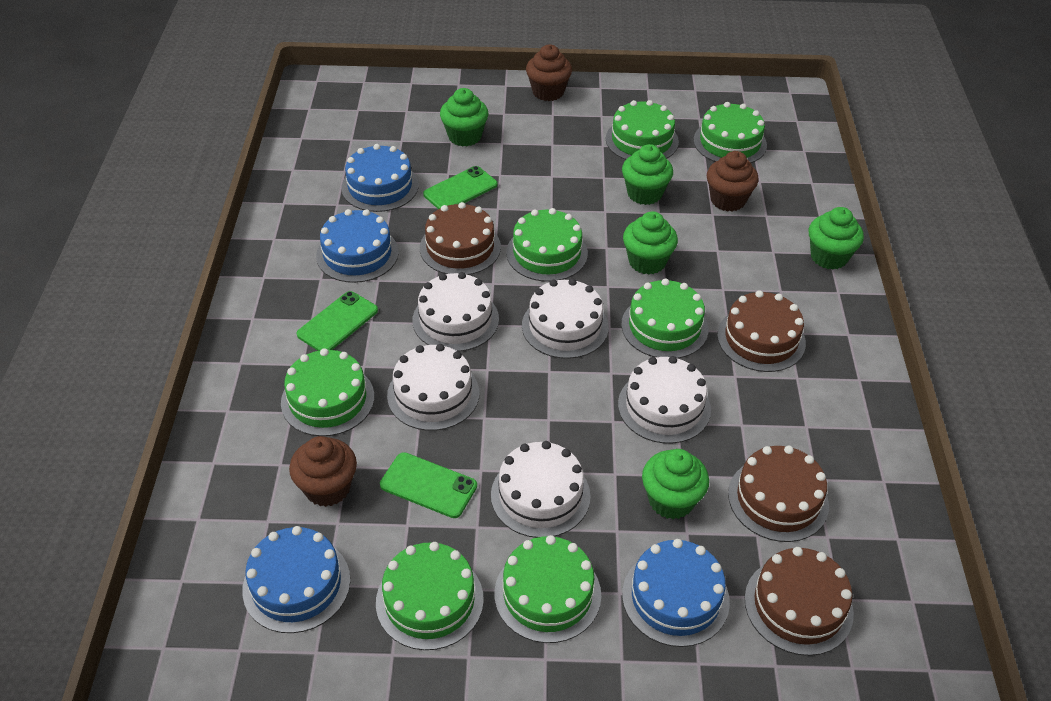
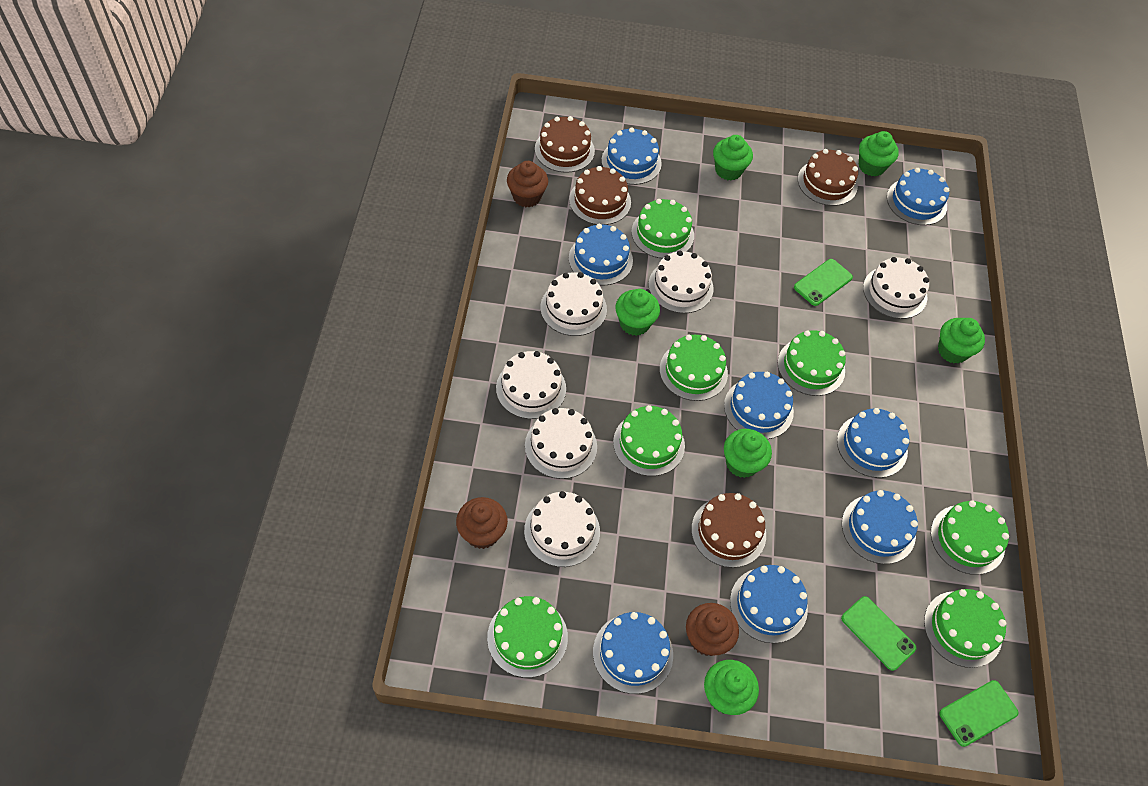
blue cake: [242,526,350,633] [316,209,399,283] [341,144,419,212] [622,539,730,647] = 4 -> [569,224,633,285] [593,612,673,694] [602,127,662,185] [724,372,794,439] [730,565,808,643] [837,408,909,478] [842,490,918,564] [887,168,949,225] = 8
green cupcake: [440,88,488,146] [622,144,673,205] [623,211,678,275] [642,449,709,519] [809,207,864,270] = 5 -> [615,289,660,336] [704,660,759,715] [713,135,753,181] [724,429,772,478] [859,131,899,177] [938,318,985,364] = 6
white cake: [387,344,479,431] [412,272,499,352] [491,441,591,538] [522,279,609,359] [618,356,711,444] = 5 -> [496,351,566,419] [524,491,600,567] [525,408,597,479] [540,272,607,336] [649,250,714,313] [863,257,929,319] = 6

